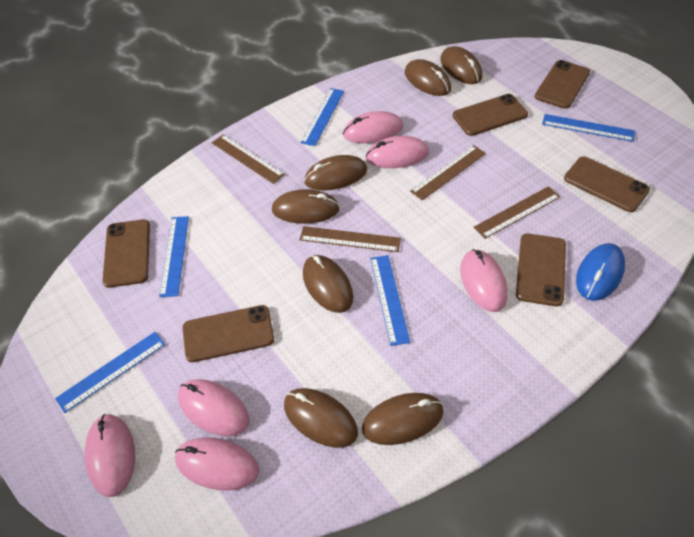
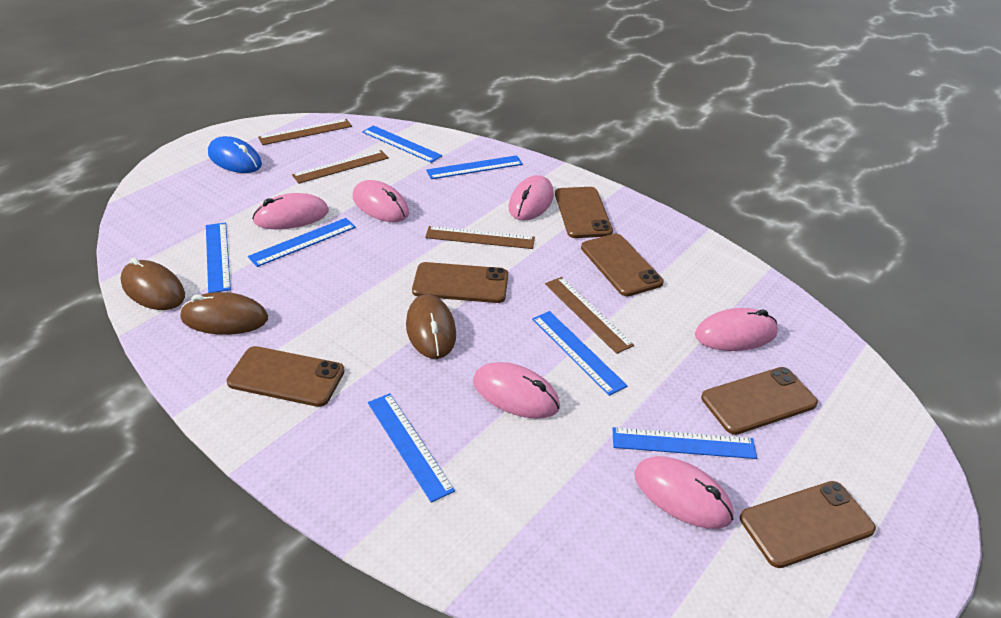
blue ruler: [55,332,166,413] [159,216,189,297] [300,88,344,146] [370,255,410,346] [542,114,635,142] = 5 -> [206,222,231,293] [248,218,356,267] [362,125,442,163] [368,393,455,503] [426,155,523,179] [532,311,628,396] [613,427,757,459] = 7
brown mouse: [272,189,340,224] [284,388,358,448] [303,255,353,313] [304,155,367,190] [362,393,444,445] [405,59,451,96] [440,46,482,84] = 7 -> [120,258,185,310] [180,292,268,335] [406,294,456,359] = 3

